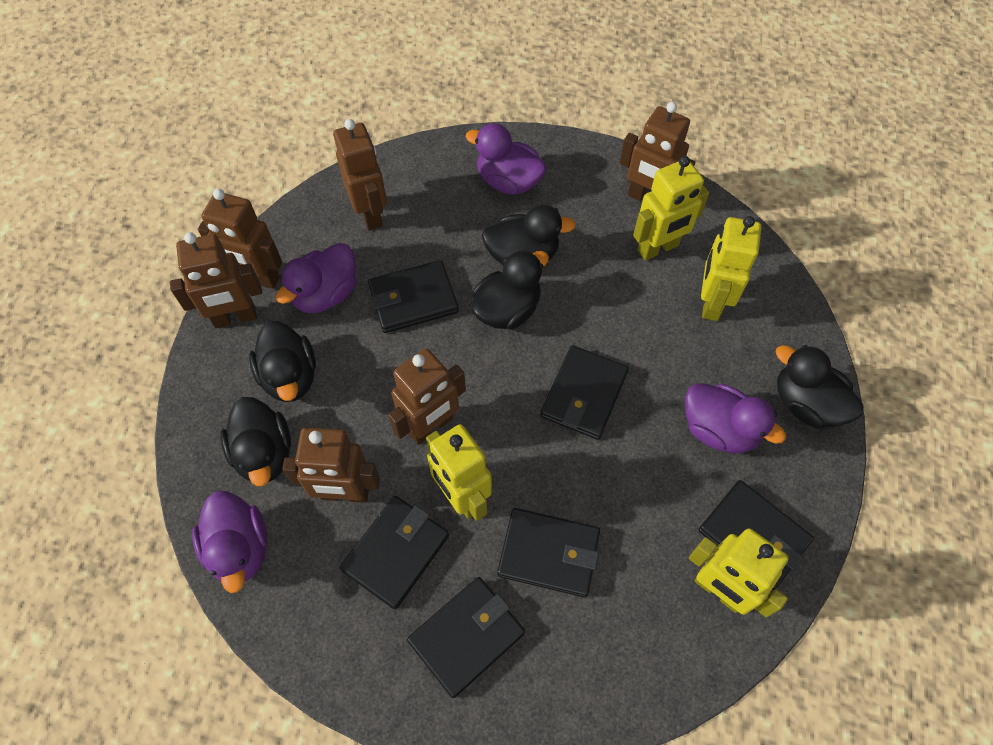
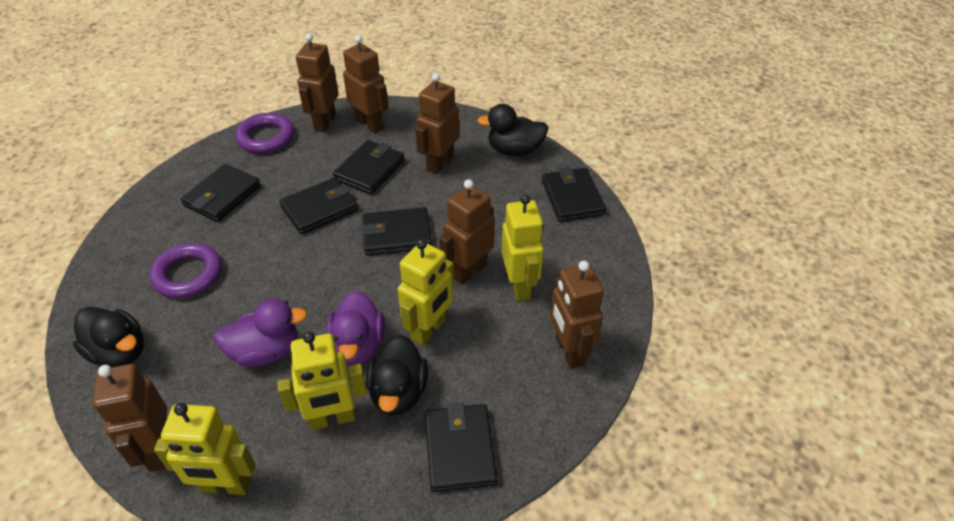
black duck: [221,397,291,486] [249,321,316,402] [471,249,549,330] [482,204,576,265] [776,345,864,429] = 5 -> [73,307,144,367] [366,334,428,416] [477,104,549,156] = 3
purple duck: [192,491,267,593] [276,243,357,313] [465,123,547,194] [685,383,786,453] = 4 -> [214,299,307,367] [326,290,385,365] = 2
purple ring: none = 0 -> [149,243,222,298] [235,113,294,153] = 2

